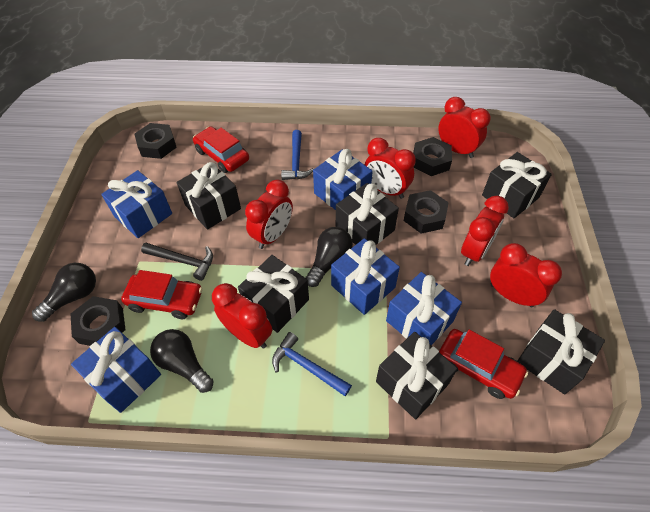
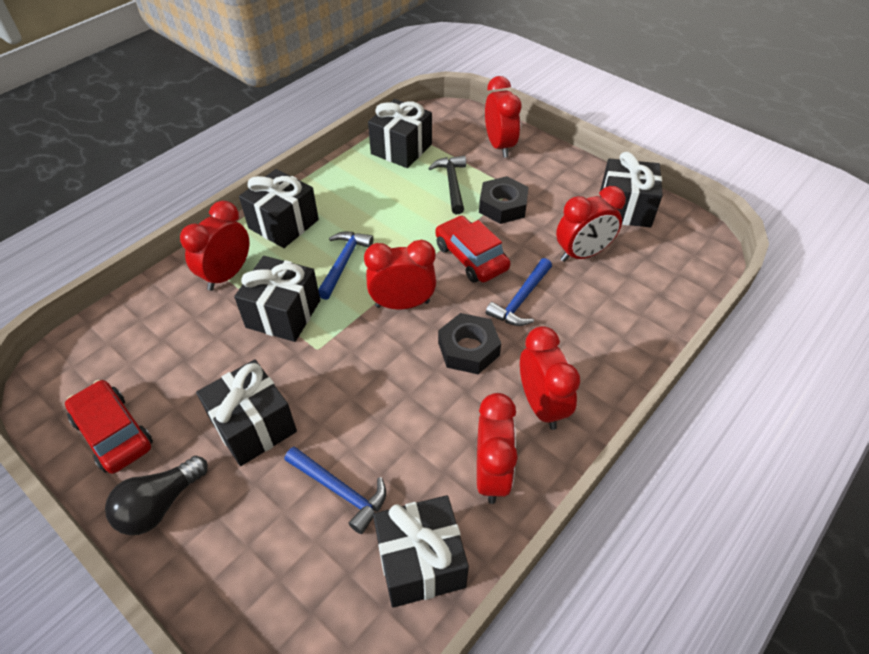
black light bulb: [32,263,96,322] [150,329,214,393] [305,227,353,287] = 3 -> [105,456,208,535] = 1
black nut: [71,296,126,346] [134,123,177,159] [404,190,449,234] [413,137,452,176] = 4 -> [438,313,501,374] [479,176,529,224] = 2
blue gift: [71,327,161,413] [101,170,172,238] [313,149,373,210] [331,238,400,315] [386,272,462,345] = 5 -> none = 0
blue hammer: [272,332,352,396] [281,130,314,180] = 2 -> [284,447,386,534] [318,232,373,300] [486,258,552,326] = 3
red car: [121,270,202,319] [193,126,249,173] [439,329,528,399] = 3 -> [65,380,153,474] [435,216,510,283] = 2

